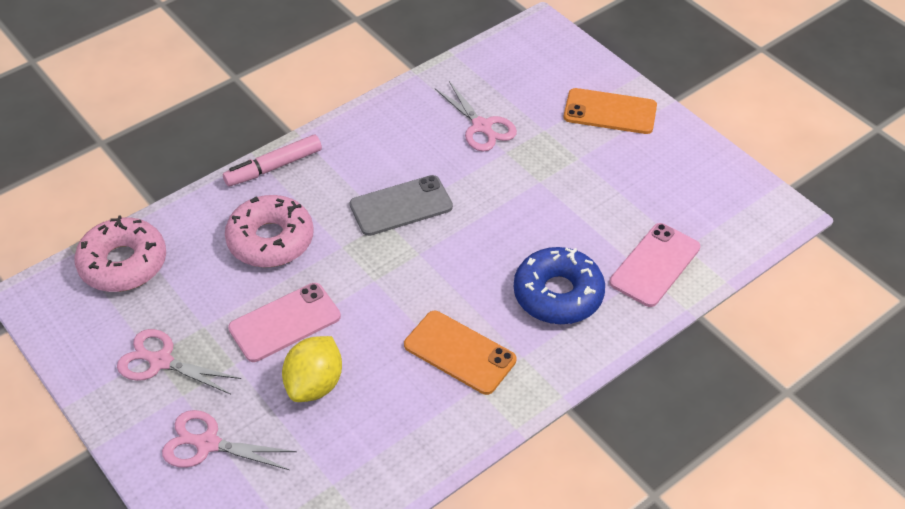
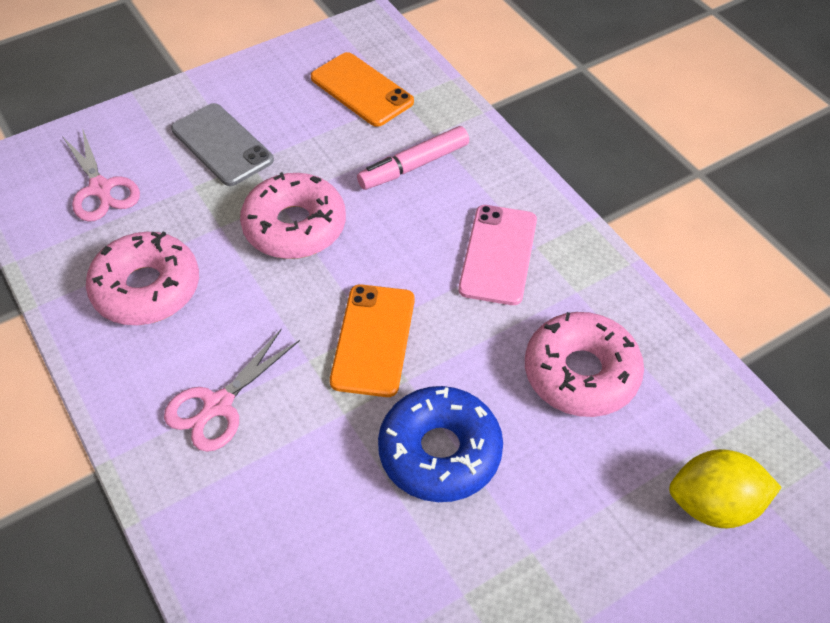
pink donut: [74,215,166,292] [225,195,314,267] = 2 -> [86,232,199,325] [240,172,346,259] [525,312,644,417] = 3
pink phone: [228,283,341,362] [609,223,700,307] = 2 -> [458,205,537,305] = 1
pink scissors: [117,329,241,394] [162,410,297,470] [435,81,517,151] = 3 -> [62,128,140,222] [164,328,300,452] = 2

